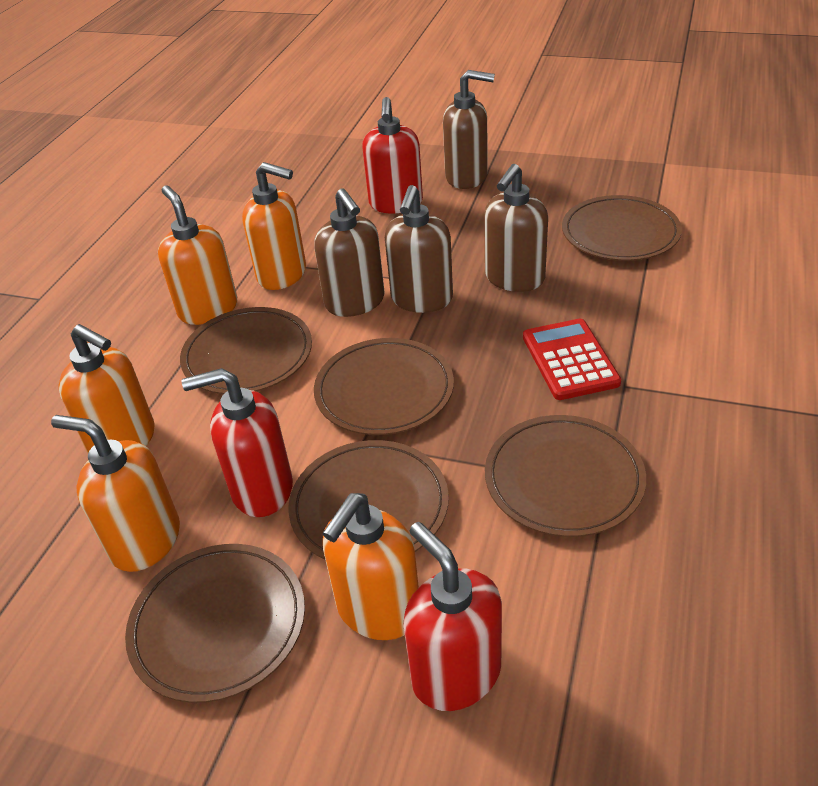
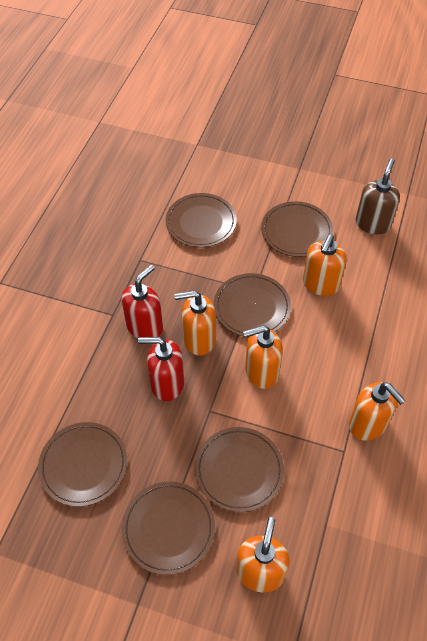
brown soap dispenser: [314,189,385,317] [385,185,453,313] [443,70,495,189] [484,164,548,292] = 4 -> [356,158,400,234] = 1
red calculator: [523,319,621,400] = 1 -> none = 0
red soap dispenser: [182,368,293,517] [362,97,423,213] [403,522,502,711] = 3 -> [122,265,163,338] [138,337,184,401] = 2

